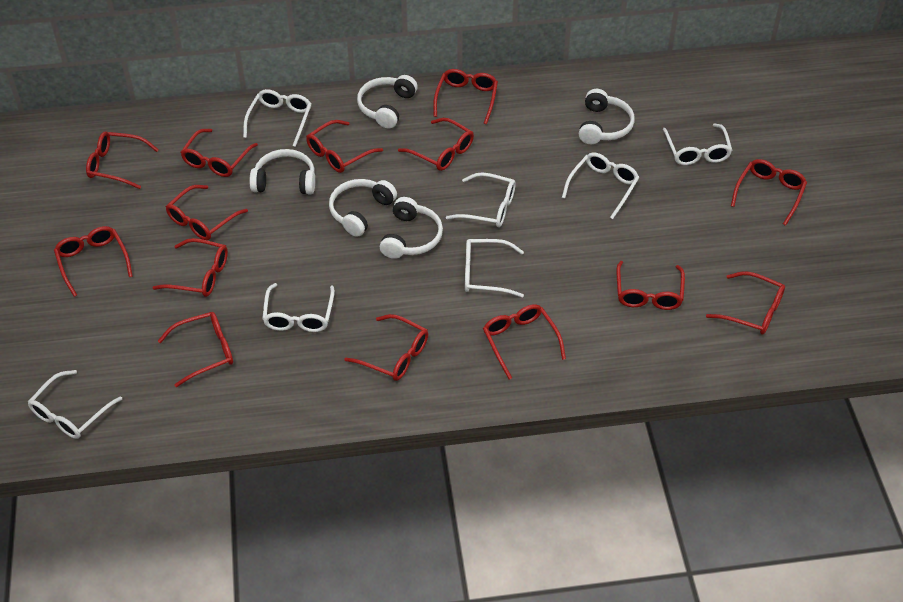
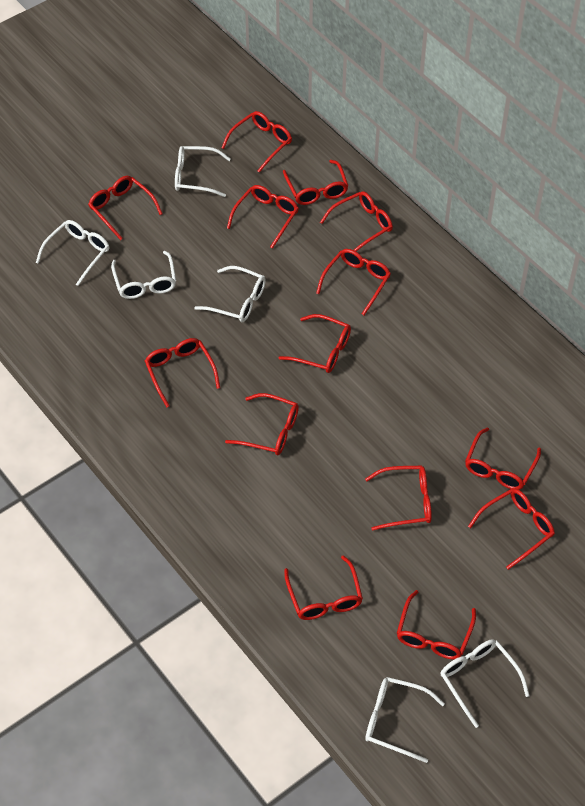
white glasses: [28,370,122,439] [243,89,311,147] [262,283,335,332] [446,172,516,227] [465,239,524,297] [562,152,640,219] [663,123,732,165] = 7 -> [36,220,109,286] [111,251,176,299] [175,146,231,197] [194,266,266,322] [365,677,445,763] [440,639,530,728] = 6
white headphones: [249,149,315,194] [329,179,397,237] [357,75,418,129] [380,197,443,259] [579,89,635,144] = 5 -> none = 0

